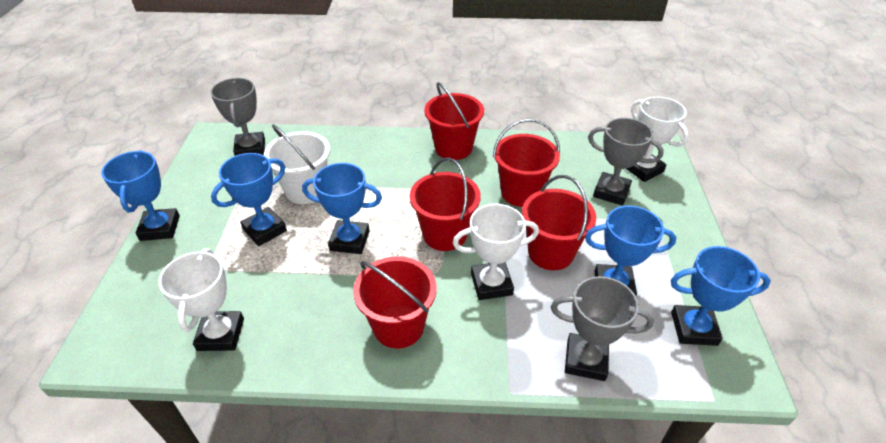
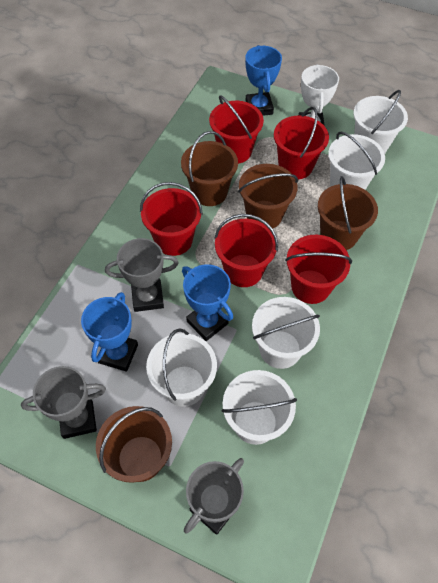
blue trophy: [101,150,180,241] [211,153,287,246] [302,163,382,254] [585,206,676,296] [671,246,771,346] = 5 -> [81,292,138,372] [182,264,233,341] [245,45,282,116] = 3
brown bucket: none = 0 -> [96,406,172,483] [181,131,238,206] [238,164,298,228] [318,176,378,250] = 4
white bucket: [264,124,330,204] = 1 -> [146,329,217,407] [222,370,297,445] [252,297,320,369] [328,132,385,190] [353,90,408,153] = 5
white trophy: [159,248,244,351] [453,204,539,300] [626,97,689,182] = 3 -> [298,64,339,126] = 1

